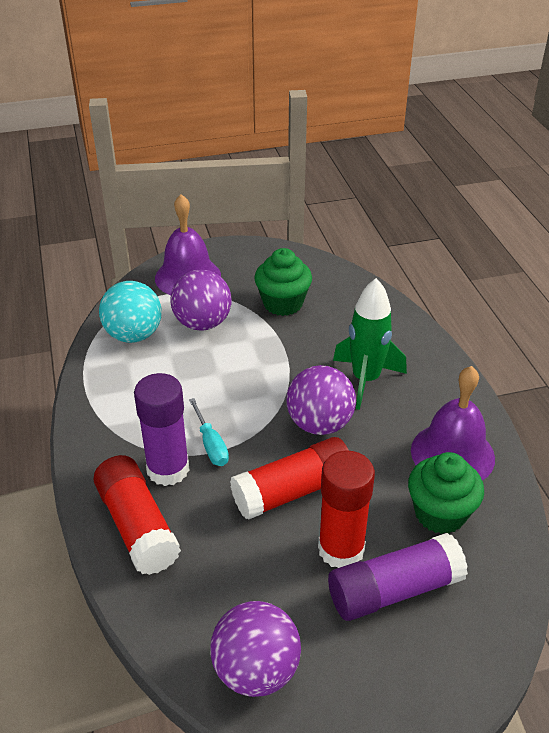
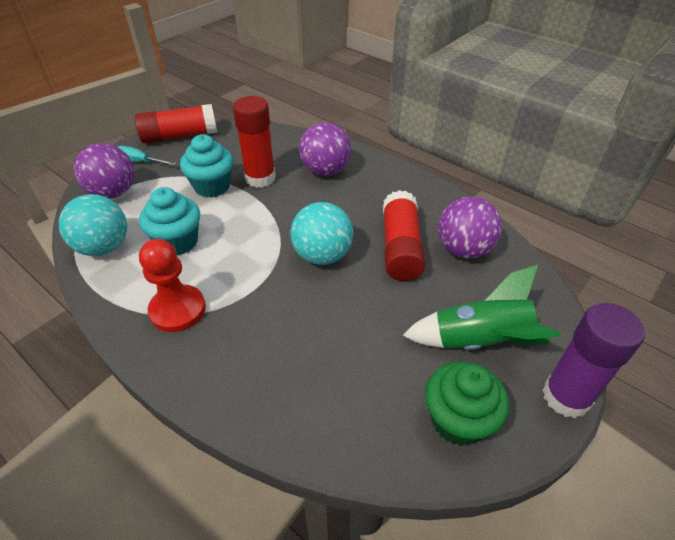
green cupcake: [254,248,312,316] [408,452,484,534] = 2 -> [425,361,509,446] = 1
purple bell: [155,194,221,295] [411,366,495,481] = 2 -> none = 0
purple glue stick: [134,373,190,486] [328,533,468,621] = 2 -> [542,303,645,418] = 1
red pawn: none = 0 -> [139,239,206,332] = 1
turquoise ball: [99,281,162,343] = 1 -> [59,194,127,256] [290,202,353,265] = 2
turquoise cupcake: none = 0 -> [139,187,200,255] [180,134,233,198] = 2

